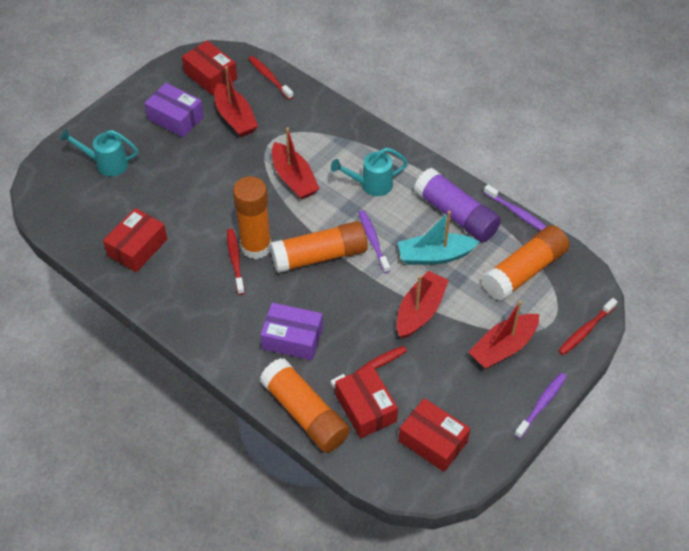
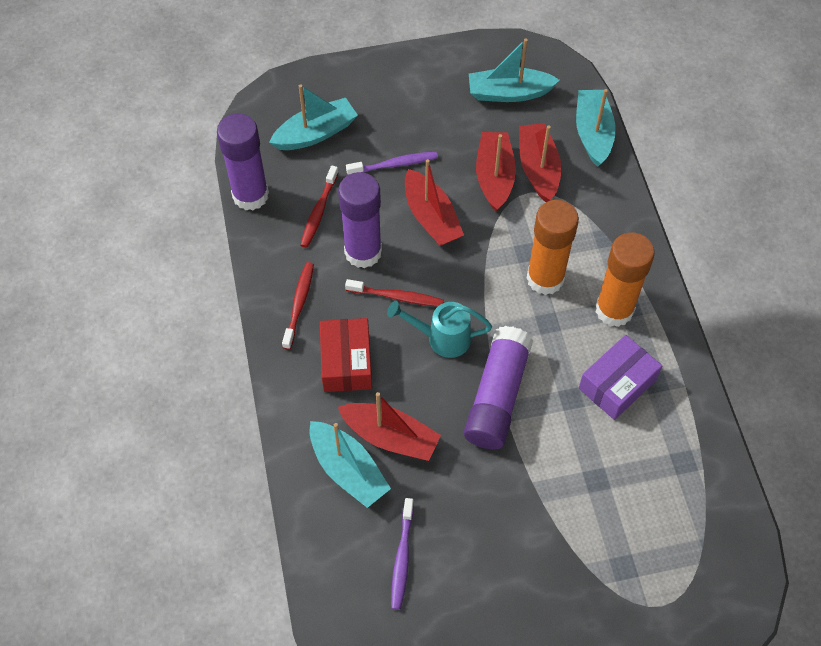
orange glue stick: [233,176,271,259] [260,358,350,453] [270,221,368,273] [482,225,569,301] = 4 -> [527,200,579,295] [596,232,655,327] = 2
purple box: [144,83,204,137] [260,303,323,360] = 2 -> [579,335,662,420] = 1
purple glue stick: [414,168,501,242] = 1 -> [217,113,269,210] [338,172,382,268] [464,326,533,449] = 3
purple toothbrush: [358,210,390,273] [484,185,547,231] [514,373,567,439] = 3 -> [346,152,438,175] [391,498,414,610] = 2
red box: [103,208,167,272] [182,40,237,95] [335,365,398,438] [399,398,470,472] = 4 -> [320,318,372,392] = 1
red toothbrush: [227,228,245,295] [249,56,294,100] [331,346,407,390] [558,298,618,355] = 4 -> [282,262,314,350] [300,166,338,248] [345,279,444,307] = 3
turquoise boat: [398,211,480,265] = 1 -> [269,84,358,150] [310,421,391,508] [469,38,560,102] [576,89,616,167] = 4
turquoise watering can: [59,129,138,176] [331,147,408,196] = 2 -> [387,301,492,358] = 1

